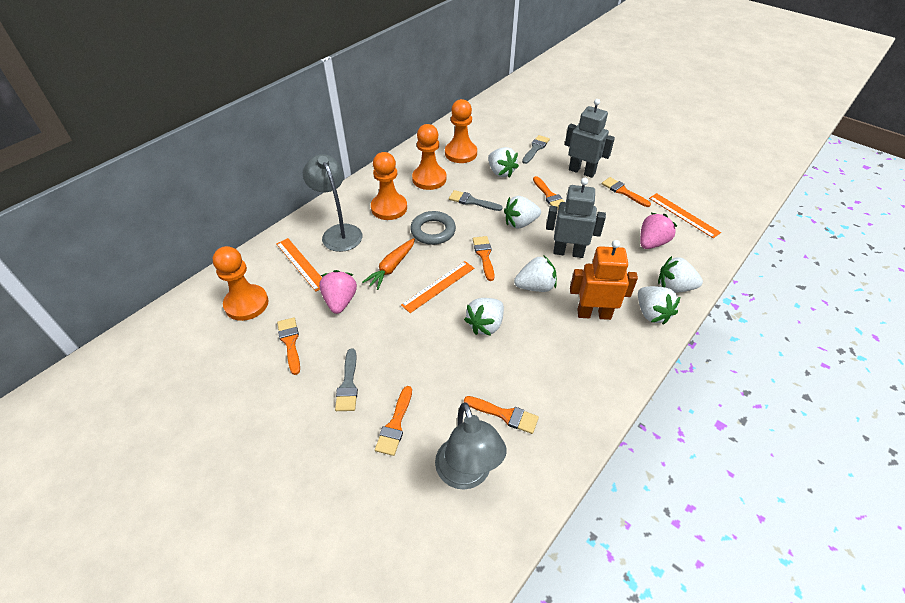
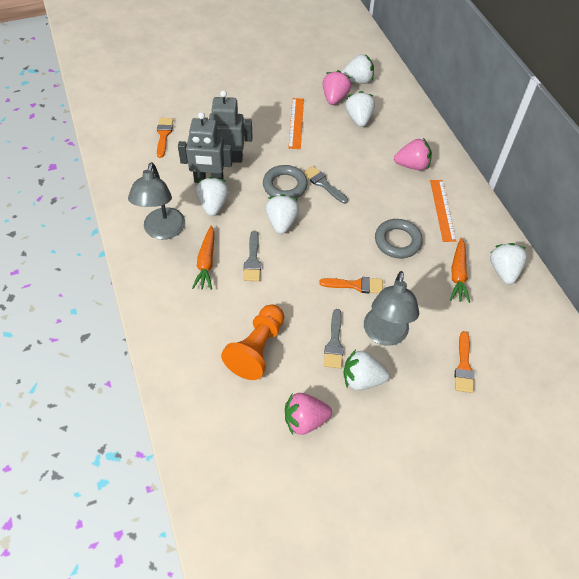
grey ring: [410,211,456,245] = 1 -> [263,165,308,198] [375,219,423,258] = 2
orange brush: [277,317,300,375] [375,386,412,456] [464,396,539,434] [473,236,494,281] [533,176,564,210] [602,177,651,207] = 6 -> [157,118,173,158] [319,277,383,294] [455,331,475,393] = 3
orange carrot: [362,238,415,290] = 1 -> [192,225,214,290] [450,238,470,303] = 2
orange pawn: [213,246,268,321] [371,152,407,220] [412,124,446,190] [445,99,477,163] = 4 -> [221,304,284,380] = 1
orange robot: [570,240,638,320] = 1 -> none = 0
orange ruler: [276,238,322,291] [401,261,474,313] [649,193,721,238] = 3 -> [288,98,304,149] [430,180,456,242] = 2
pink strawberry: [319,270,357,314] [640,213,677,249] = 2 -> [285,393,332,435] [323,70,351,105] [394,138,432,170] = 3

